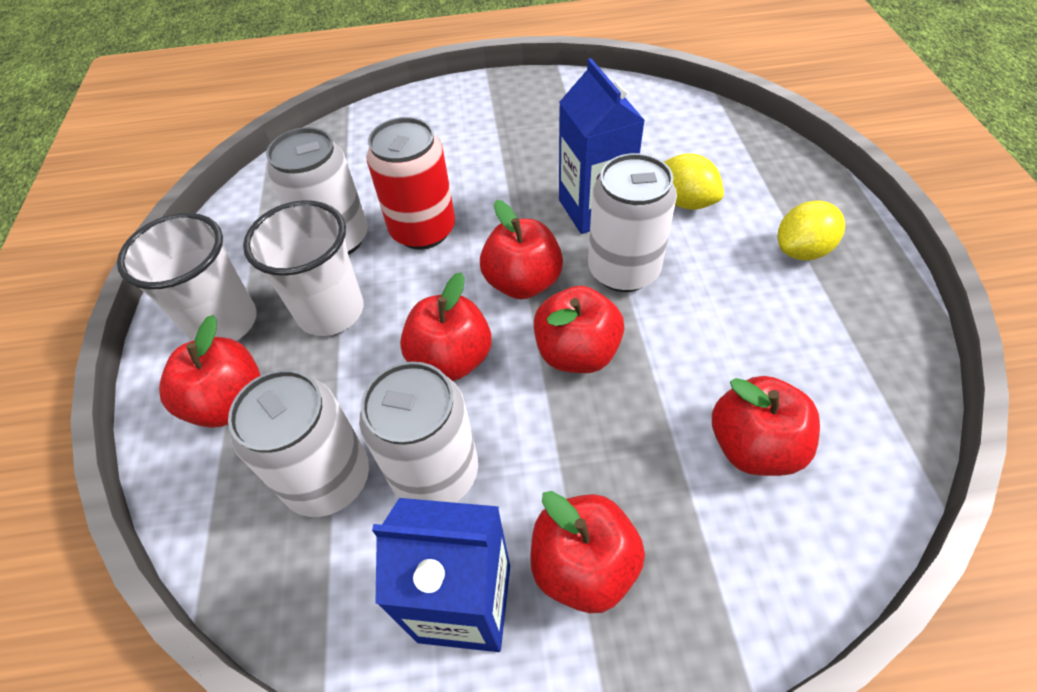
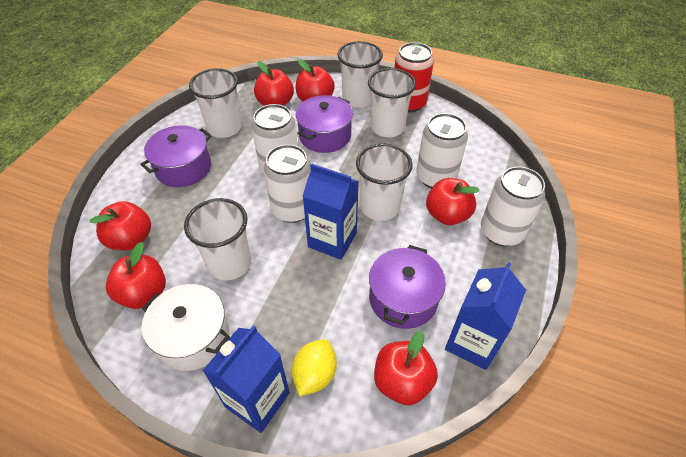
blue carton: [372,498,510,652] [559,58,645,234] = 2 -> [203,325,290,433] [303,163,359,260] [445,263,526,370] = 3
purple pot: none = 0 -> [140,125,212,187] [296,95,353,153] [369,245,446,329] = 3
white cup: [117,213,257,341] [243,200,364,336] = 2 -> [184,198,251,281] [189,68,242,138] [337,41,383,108] [356,144,413,221] [368,68,416,137] = 5
white pot: none = 0 -> [142,284,230,371] = 1
yellow lemon: [664,153,724,210] [778,200,845,260] = 2 -> [292,339,337,397] = 1

